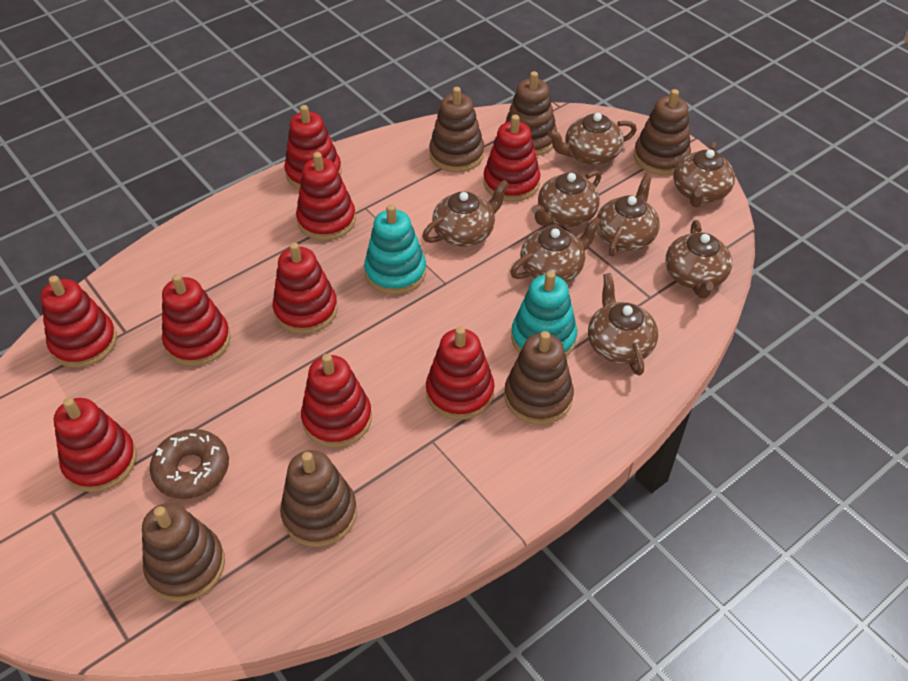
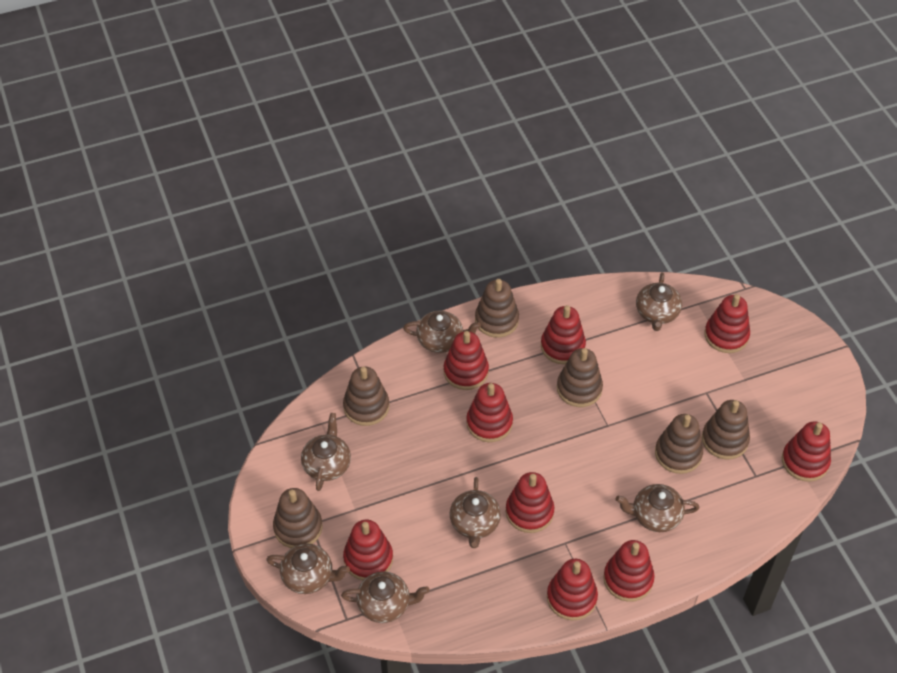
brown donut: [150,429,229,499] = 1 -> none = 0
brown teapot: [423,180,509,247] [510,217,602,282] [531,170,601,227] [548,113,637,165] [588,273,658,376] [597,173,660,257] [666,220,732,298] [673,142,735,207] = 8 -> [266,544,350,594] [301,413,351,491] [341,571,430,623] [403,311,481,353] [450,477,501,548] [616,484,699,532] [636,272,682,331] = 7
turquoise stacking toy: [364,204,426,295] [511,271,577,357] = 2 -> none = 0

